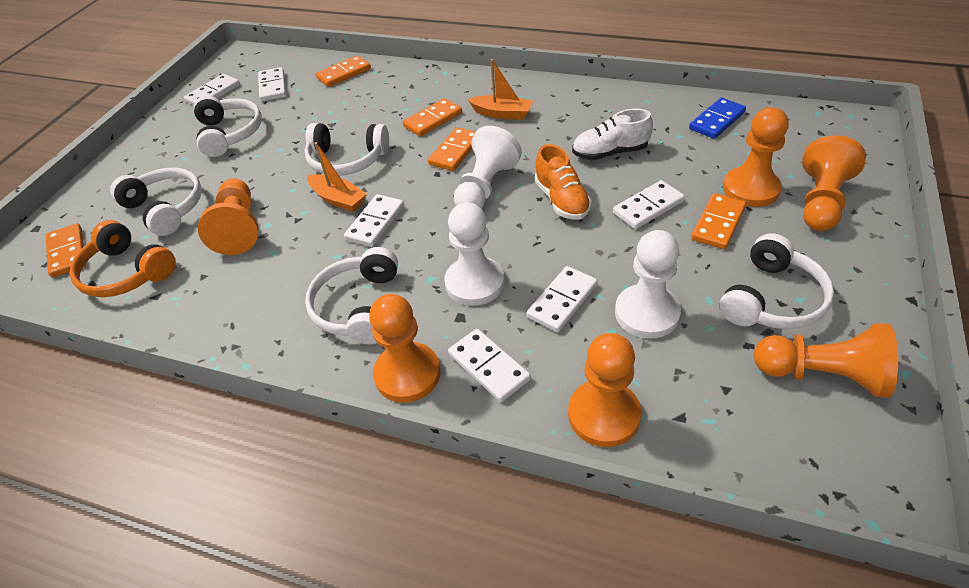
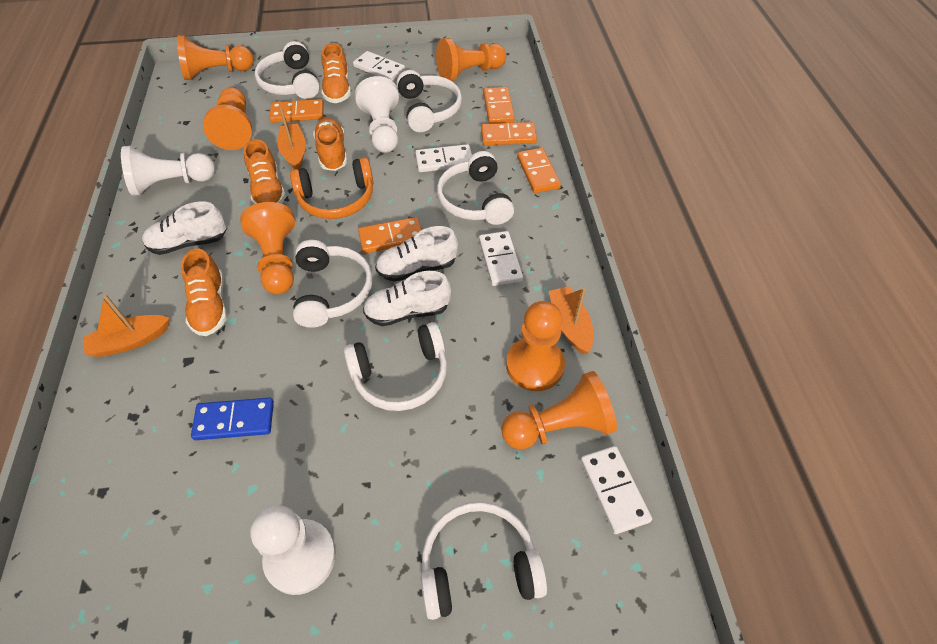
orange boat: [307,142,367,212] [468,59,533,120] = 2 -> [83,294,170,357] [278,108,306,169] [549,286,593,354] = 3
orange shoe: [535,144,592,220] = 1 -> [181,249,227,336] [244,139,286,205] [313,118,347,171] [322,43,351,103] = 4
white domino: [184,74,240,105] [258,67,286,102] [344,194,404,247] [448,329,531,402] [527,266,598,332] [613,180,685,229] = 6 -> [353,51,405,81] [415,144,472,172] [479,231,523,286] [581,446,652,534] = 4
white headphones: [110,168,202,236] [194,95,262,157] [305,123,389,176] [305,247,398,344] [719,233,834,329] = 5 -> [255,41,320,99] [293,240,373,328] [343,322,447,411] [397,70,462,132] [421,502,547,620] [437,151,514,225] = 6
white shoe: [572,109,653,160] = 1 -> [142,201,227,255] [363,271,451,326] [375,226,458,282] = 3

